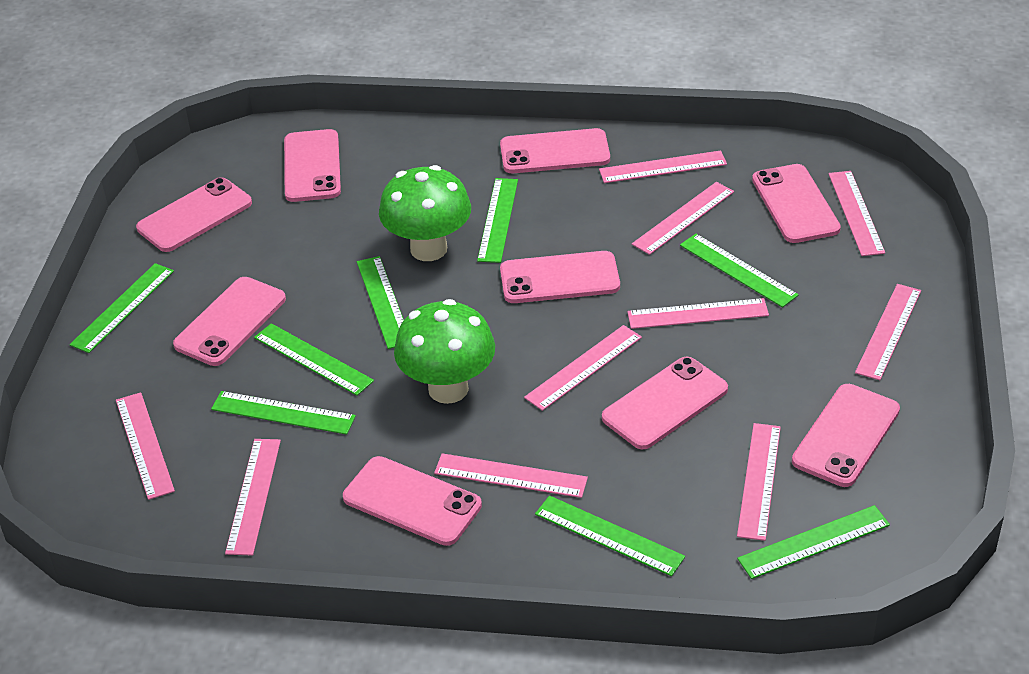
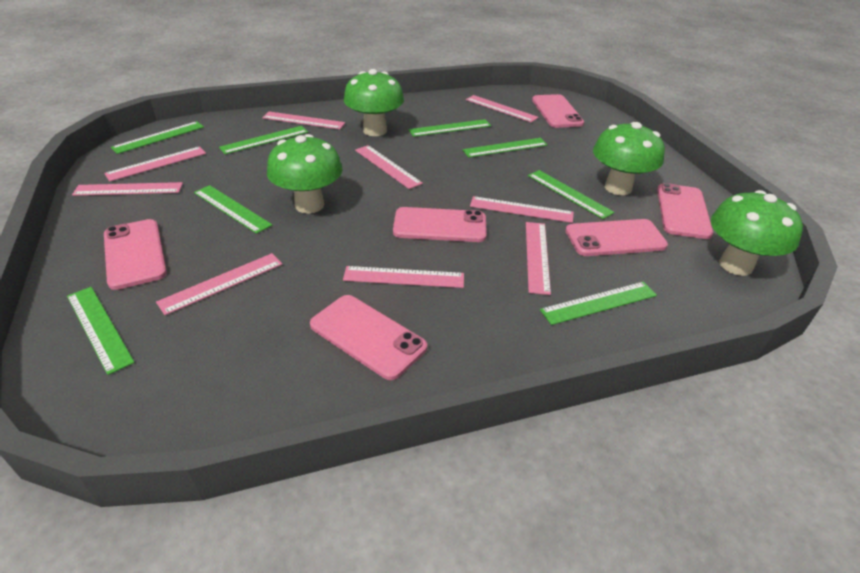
green mushroom: [379,165,471,261] [394,299,495,404] = 2 -> [267,134,343,214] [344,69,404,136] [593,122,665,195] [711,190,803,276] = 4
pink phone: [136,177,252,252] [173,277,286,366] [284,129,341,202] [343,456,482,546] [500,128,610,173] [500,251,620,303] [602,357,728,450] [752,164,841,243] [792,384,900,487] = 9 -> [104,219,167,290] [310,295,427,380] [393,207,487,242] [532,94,584,128] [565,219,668,256] [657,183,713,239] = 6
pink ruler: [116,392,175,500] [225,439,281,556] [434,453,588,498] [524,325,642,411] [599,150,727,183] [627,298,769,329] [632,182,734,255] [737,423,781,541] [829,171,885,256] [855,284,921,380] = 10 -> [72,182,183,196] [104,146,206,181] [156,253,282,315] [262,111,345,130] [343,266,464,288] [355,145,423,189] [466,95,539,123] [470,196,574,223] [526,222,551,295] = 9

